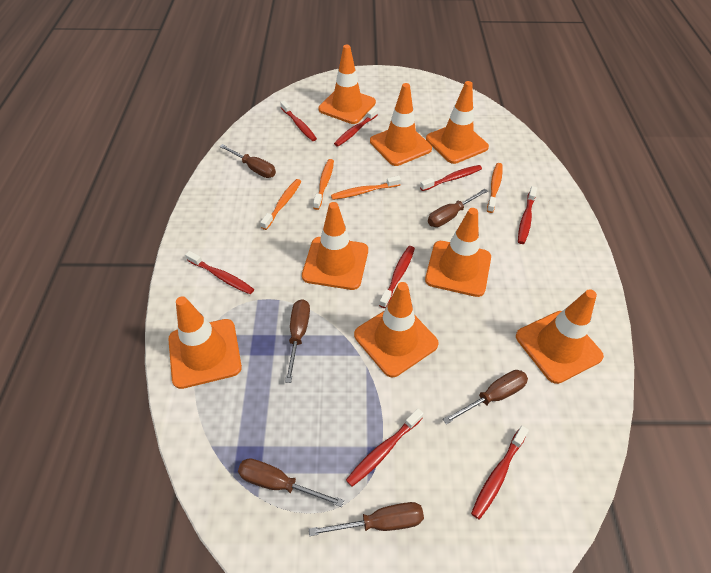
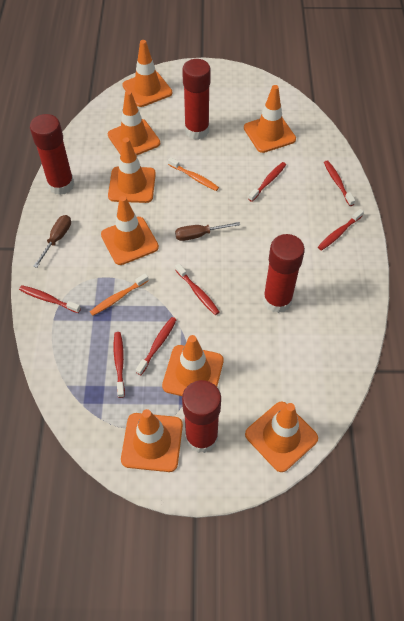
brown screwdriver: [219,144,276,178] [238,458,344,507] [285,299,310,383] [309,502,424,536] [428,189,488,227] [443,370,528,424] = 6 -> [33,215,71,268] [175,222,240,241] = 2
orange toothbrush: [260,179,302,230] [313,159,334,210] [331,176,401,200] [487,163,503,213] = 4 -> [90,273,149,316] [168,157,219,191] = 2
red glue stick: none = 0 -> [30,114,74,195] [182,59,211,140] [182,380,221,453] [263,234,305,313] = 4
red toothbrush: [185,251,254,294] [280,101,317,141] [334,107,378,147] [346,408,424,487] [379,246,415,308] [420,165,482,191] [471,426,529,520] [518,186,537,244] = 8 -> [19,285,81,313] [114,332,125,398] [136,317,177,375] [175,264,219,315] [248,162,286,202] [318,209,364,251] [324,161,355,206] = 7

